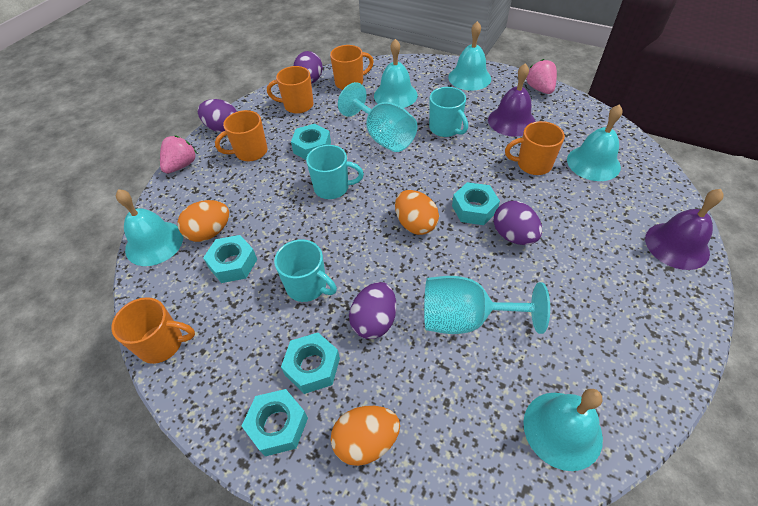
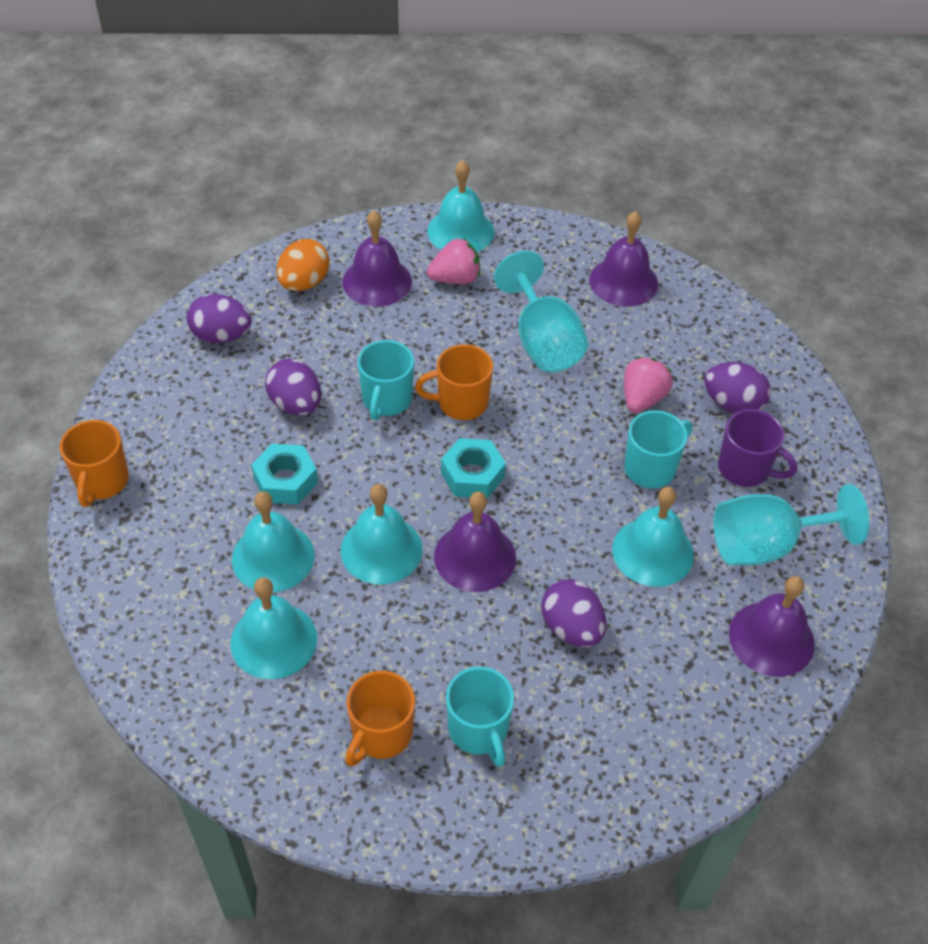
orange egg: [177,200,229,242] [331,406,400,466] [395,190,439,235] = 3 -> [276,239,329,291] = 1
orange mug: [112,297,195,364] [215,110,268,161] [267,66,314,114] [330,45,374,90] [505,121,565,175] = 5 -> [60,420,129,507] [345,671,415,767] [415,344,493,420] = 3
purple bell: [488,63,536,137] [645,189,724,270] = 2 -> [342,210,412,307] [434,492,516,592] [589,211,658,307] [729,576,815,677] = 4
purple mug: none = 0 -> [718,409,797,487] = 1
turquoise nut: [203,235,257,283] [242,389,308,456] [281,333,340,394] [291,124,331,160] [452,182,500,225] = 5 -> [251,444,318,505] [441,438,506,499] = 2

